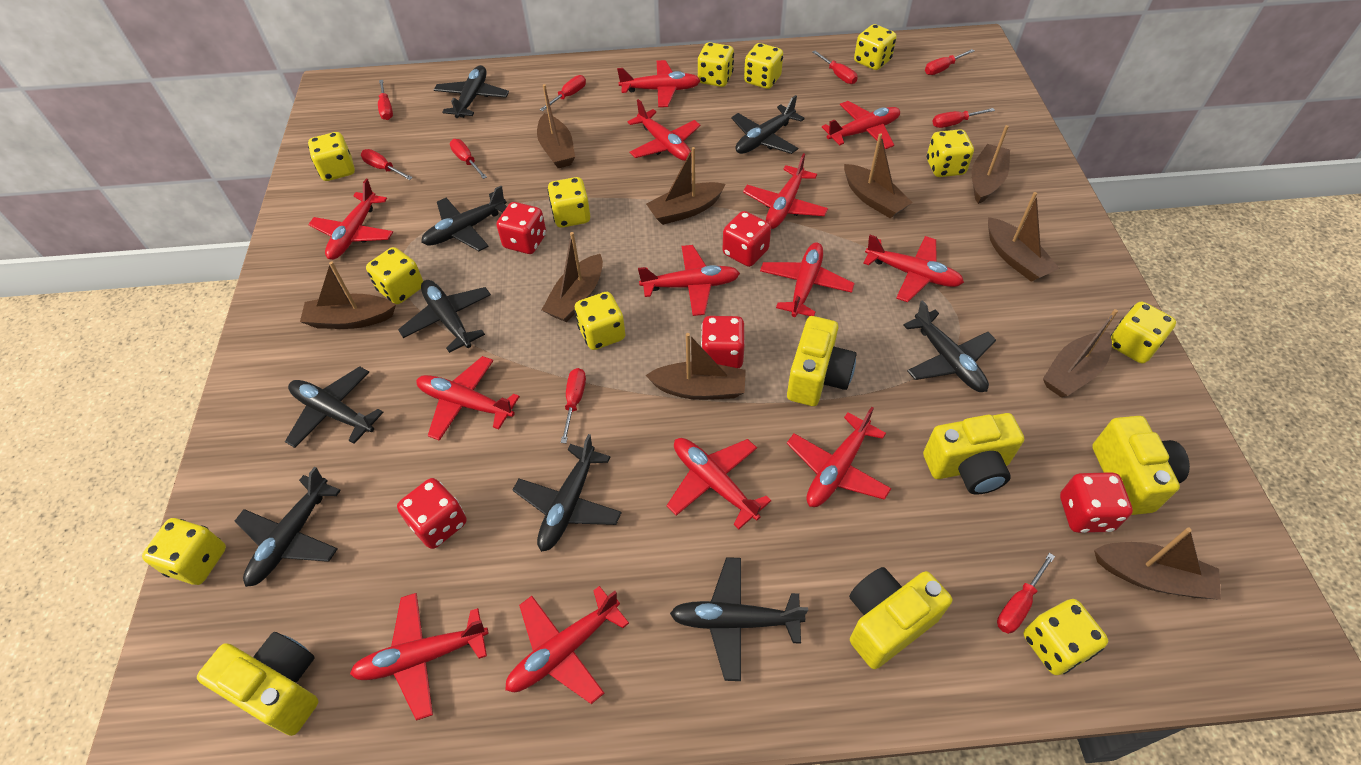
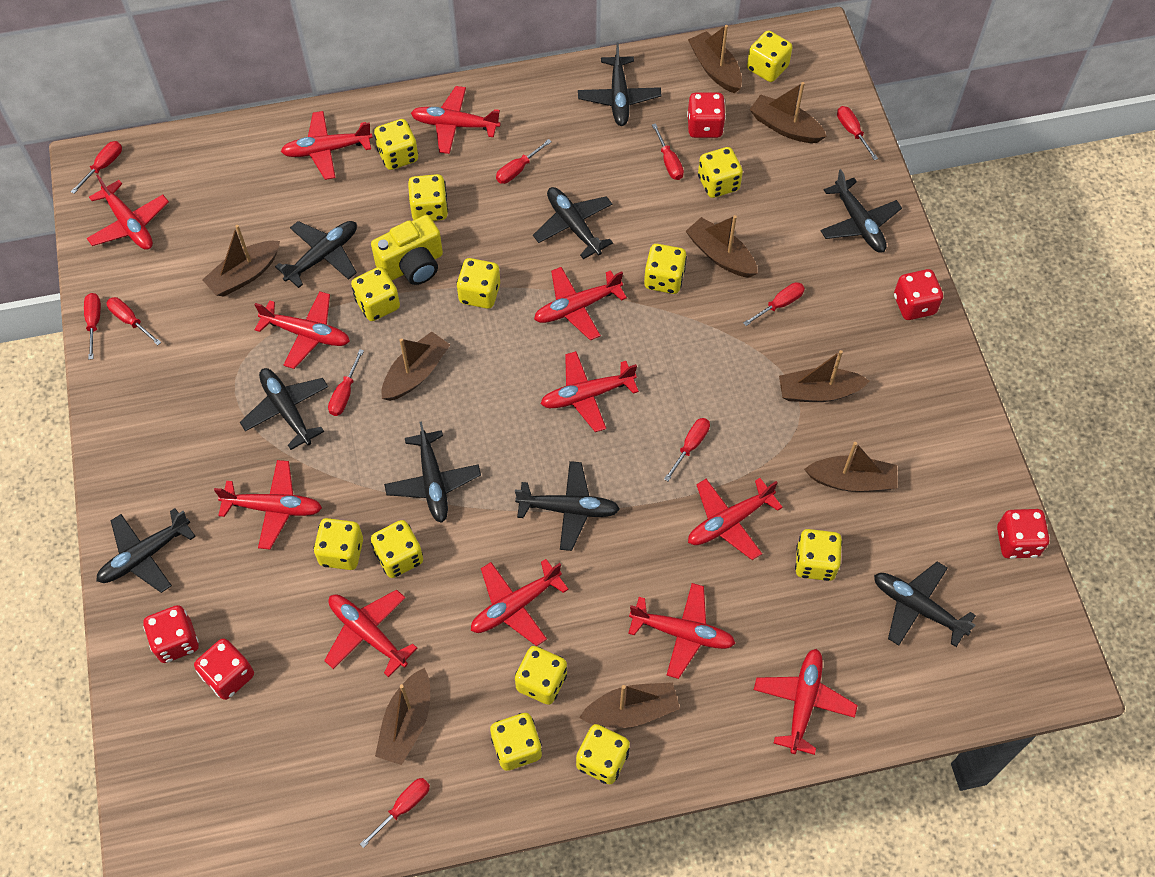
brown boat: [300,261,396,329] [537,84,575,168] [542,232,603,322] [645,333,746,400] [646,147,726,225] [844,133,913,218] [972,125,1010,204] [988,192,1059,282] [1043,309,1118,397] [1094,527,1221,600] = 10 -> [202,225,280,297] [375,668,430,765] [382,331,450,401] [579,682,680,728] [686,215,758,278] [688,25,742,93] [749,82,827,143] [779,350,869,402] [804,442,897,492] = 9
red plane: [308,179,393,260] [350,593,489,721] [416,356,520,441] [505,586,629,704] [617,60,701,107] [628,99,701,161] [638,245,740,316] [667,438,772,529] [743,153,828,229] [760,242,855,317] [787,407,892,507] [822,101,900,149] [863,235,964,302] = 13 -> [87,175,169,250] [214,460,322,549] [255,291,350,369] [281,111,373,180] [324,590,417,677] [411,86,501,154] [471,559,569,646] [534,267,627,341] [541,351,639,432] [628,583,736,679] [688,478,783,560] [754,649,858,755] = 12
red screwdriver: [361,149,413,180] [378,80,393,120] [450,139,487,179] [540,75,586,111] [561,368,586,443] [812,51,858,84] [925,49,974,75] [932,108,995,128] [997,553,1055,634] = 9 -> [71,141,122,194] [84,293,101,360] [107,297,161,345] [328,349,364,416] [360,778,430,848] [496,139,552,184] [652,123,684,180] [664,418,710,481] [743,282,805,326] [837,106,878,160] = 10
yellow camera: [197,632,318,736] [787,316,857,406] [849,567,952,669] [923,413,1024,495] [1092,416,1190,515] = 5 -> [371,215,443,285] = 1
yellow dice: [142,518,226,585] [308,132,355,181] [366,247,423,304] [547,177,590,228] [575,292,625,350] [698,42,734,87] [744,43,783,89] [854,24,897,70] [927,129,974,177] [1024,599,1108,675] [1111,302,1176,364] = 11 -> [314,518,363,570] [351,267,400,321] [371,520,423,578] [374,119,418,170] [408,174,448,221] [456,258,500,309] [490,713,542,771] [515,646,567,705] [576,724,630,784] [644,244,687,294] [698,147,743,198] [747,31,792,82] [795,529,842,581] = 13

